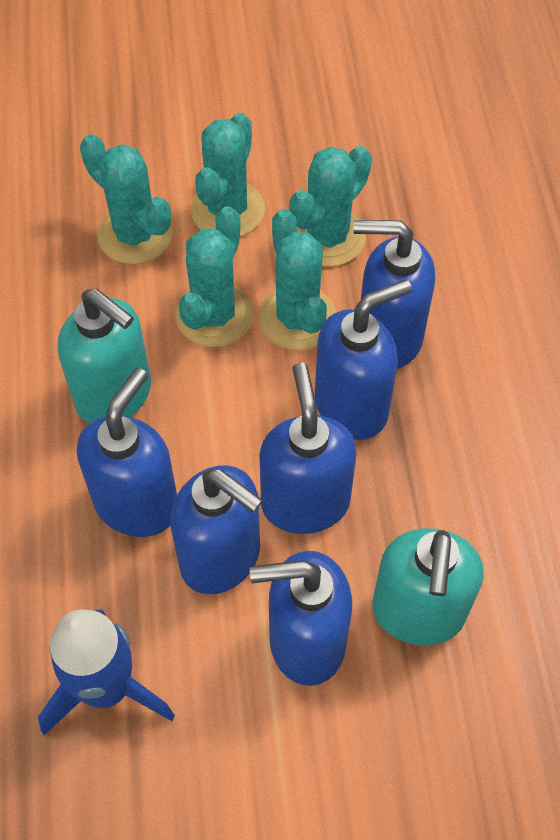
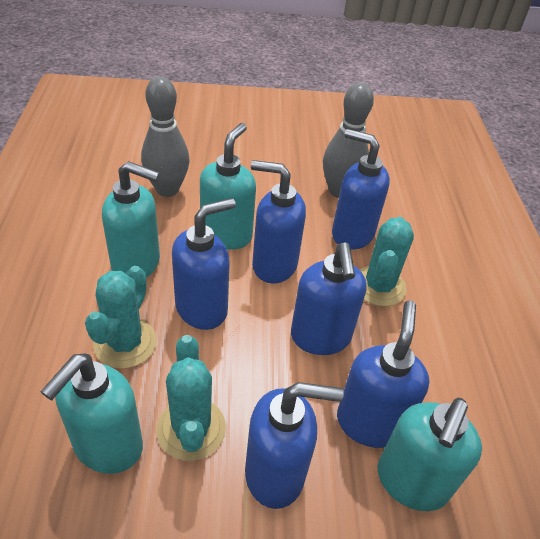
blue rocket: [38,609,175,735] = 1 -> none = 0
grey bowling pin: none = 0 -> [141,76,189,197] [323,82,374,198] = 2
turquoise cactus: [80,134,173,264] [175,206,254,347] [191,113,265,237] [258,209,336,350] [290,146,372,267] = 5 -> [85,266,157,369] [156,335,226,461] [360,217,414,306] = 3
turquoise soap dispenser: [58,289,151,423] [372,528,484,645] = 2 -> [41,354,143,474] [102,161,160,277] [200,123,256,250] [378,398,482,511] = 4

